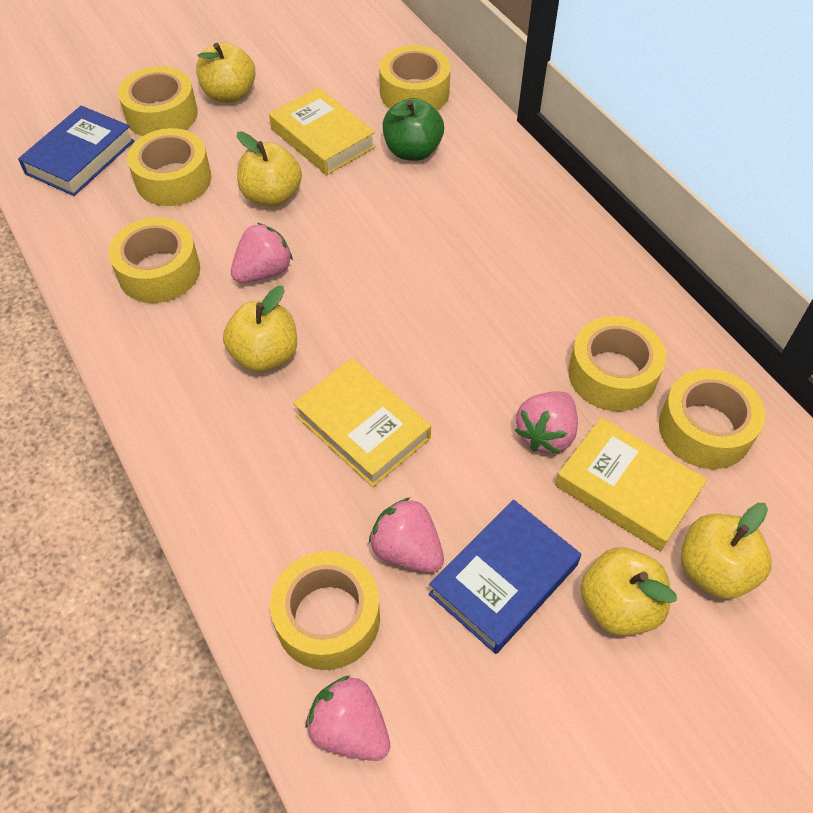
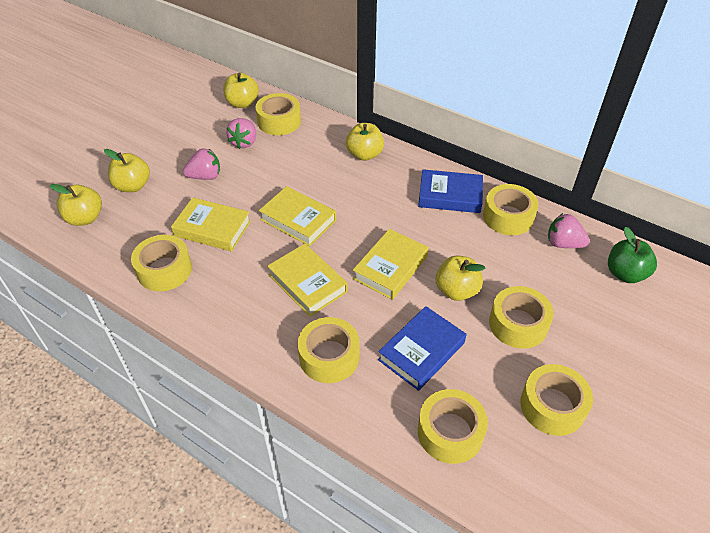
pink strawberry: [231,223,293,283] [306,676,390,761] [369,497,444,573] [515,391,578,454] = 4 -> [183,148,220,180] [226,118,256,149] [548,213,590,248] = 3
yellow book: [269,87,376,175] [293,358,431,487] [555,417,707,551] = 3 -> [171,197,251,251] [259,186,336,246] [267,244,348,317] [353,229,429,300] = 4

